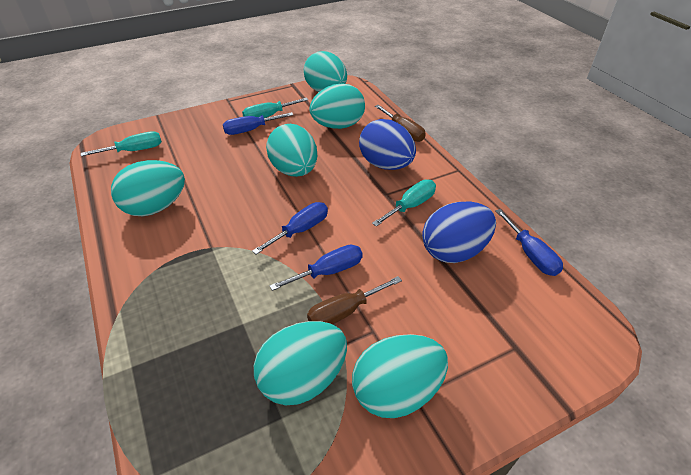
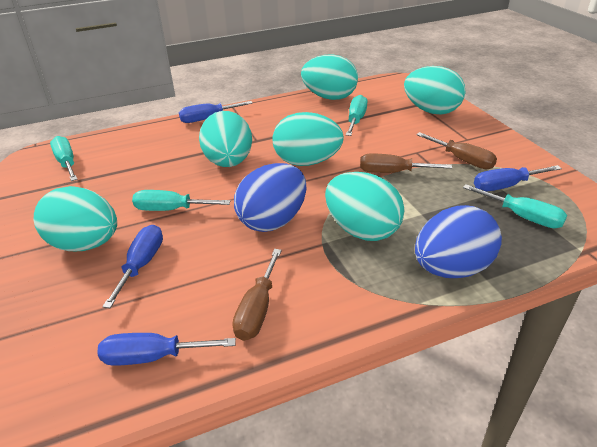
brown screwdriver: [307,276,402,324] [375,105,426,142] = 2 -> [232,249,282,341] [360,153,452,173] [416,132,497,169] = 3
turquoise screwdriver: [81,131,162,156] [242,98,308,118] [372,180,436,227] = 3 -> [50,136,77,181] [132,190,230,211] [346,95,368,136] [463,184,567,228] = 4

